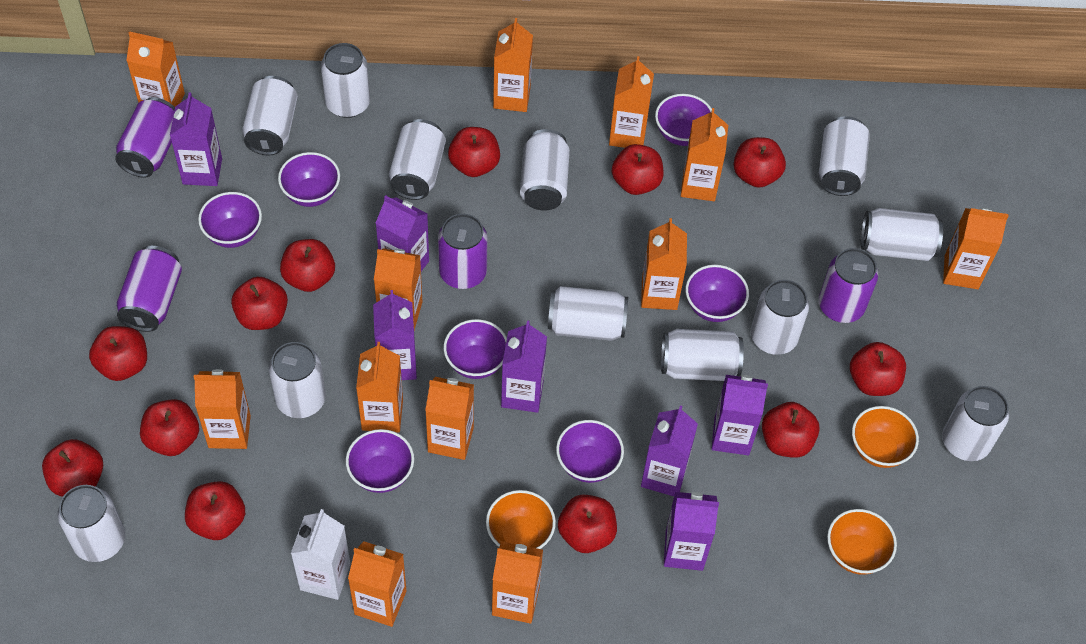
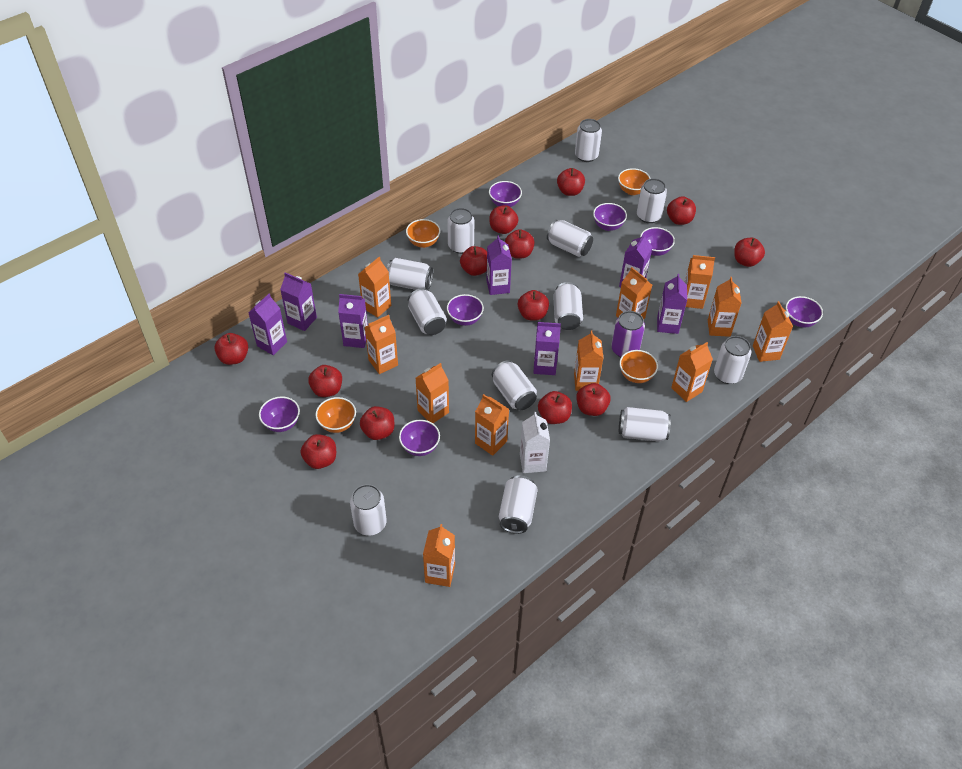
orange bowl: [486,490,556,549] [827,509,897,575] [852,406,919,468] = 3 -> [315,397,356,433] [406,219,440,248] [618,168,651,195] [619,350,658,383] = 4
orange carton: [126,31,185,107] [194,369,251,449] [348,541,406,627] [356,342,403,433] [374,248,422,330] [425,377,474,460] [492,541,543,624] [493,18,533,112] [609,56,654,148] [641,218,687,310] [681,108,728,201] [943,208,1009,289] = 12 -> [358,257,391,317] [365,315,398,374] [416,363,449,423] [423,524,455,587] [475,394,509,456] [574,331,603,391] [616,267,652,320] [671,342,713,402] [685,255,715,309] [708,277,742,337] [753,301,793,362] = 11
purple can: [115,97,175,178] [117,246,182,332] [438,214,487,289] [819,248,878,323] = 4 -> [611,311,645,357] = 1
red apple: [42,439,103,497] [89,326,147,381] [140,399,199,456] [185,481,245,540] [231,277,288,330] [280,239,335,292] [448,127,500,177] [558,495,617,553] [612,144,664,195] [734,137,786,188] [762,402,820,458] [850,342,906,396] = 12 -> [215,333,248,365] [301,434,336,469] [308,365,342,397] [360,406,394,440] [460,246,487,276] [489,205,518,234] [505,229,535,259] [518,290,549,321] [538,391,572,424] [557,168,585,196] [576,383,611,416] [667,196,696,225] [734,238,765,267] = 13

